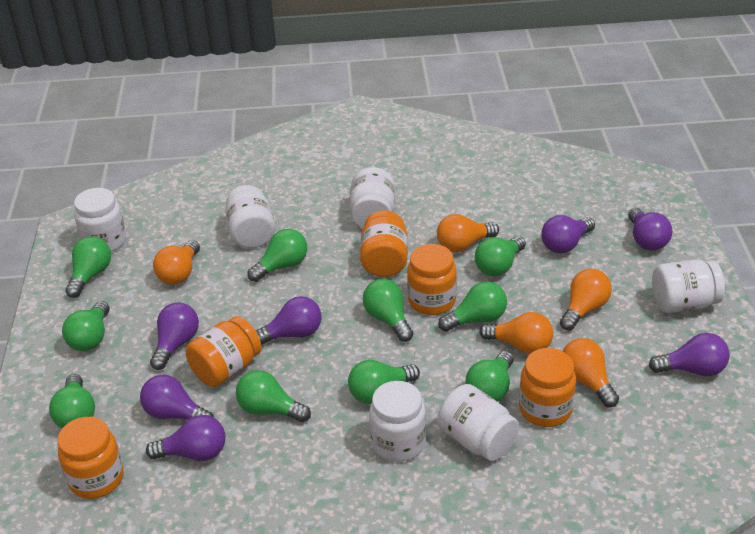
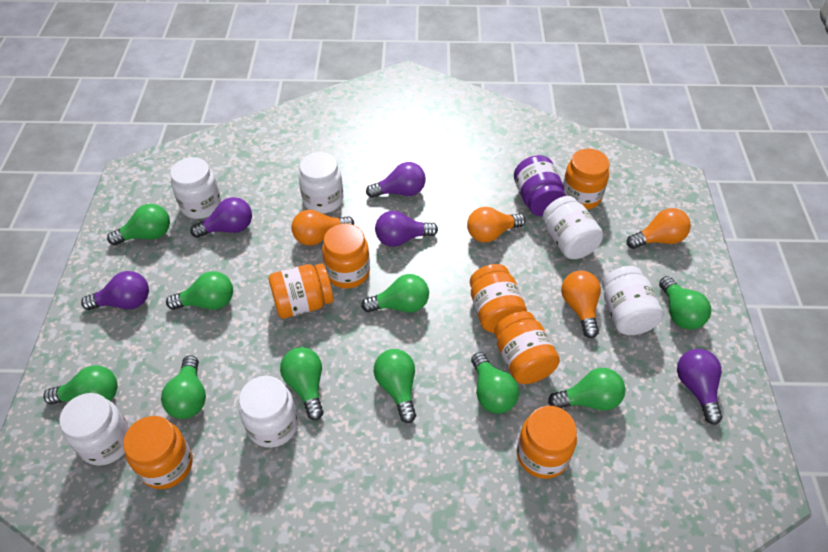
orange jar: [57,417,124,499] [186,316,262,387] [360,211,408,277] [407,244,457,315] [519,348,576,427] = 5 -> [123,416,193,489] [269,263,334,318] [322,224,370,288] [470,264,527,333] [494,311,560,384] [517,406,577,479] [563,149,610,210] = 7
orange light bulb: [153,240,200,285] [437,214,499,252] [479,312,553,354] [560,269,612,330] [563,338,619,407] = 5 -> [291,210,354,246] [467,207,526,243] [561,271,601,338] [627,208,691,249] = 4
purple jar: none = 0 -> [514,155,566,216] = 1
purple light bulb: [140,375,214,420] [146,415,225,461] [150,302,199,370] [256,296,322,345] [541,215,595,253] [628,208,672,251] [649,333,730,376] = 7 -> [81,271,149,310] [190,197,252,238] [366,162,426,198] [375,211,438,247] [677,349,722,425] = 5

